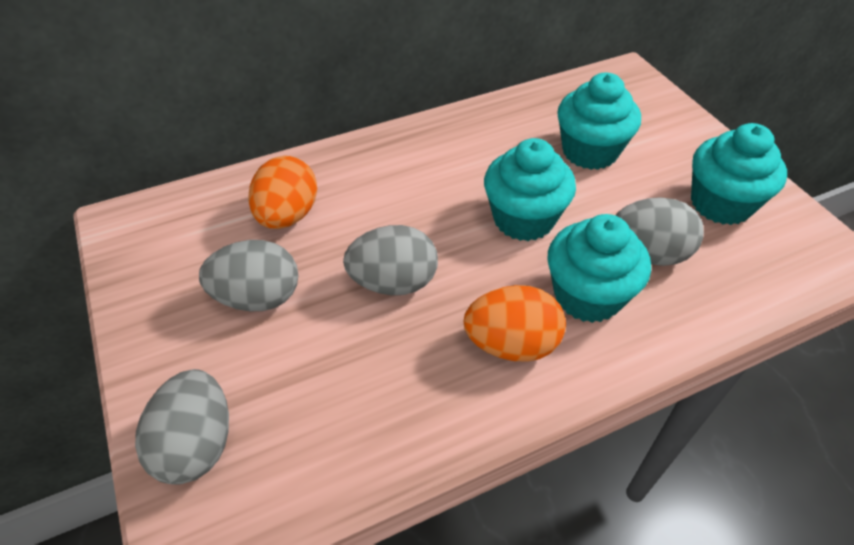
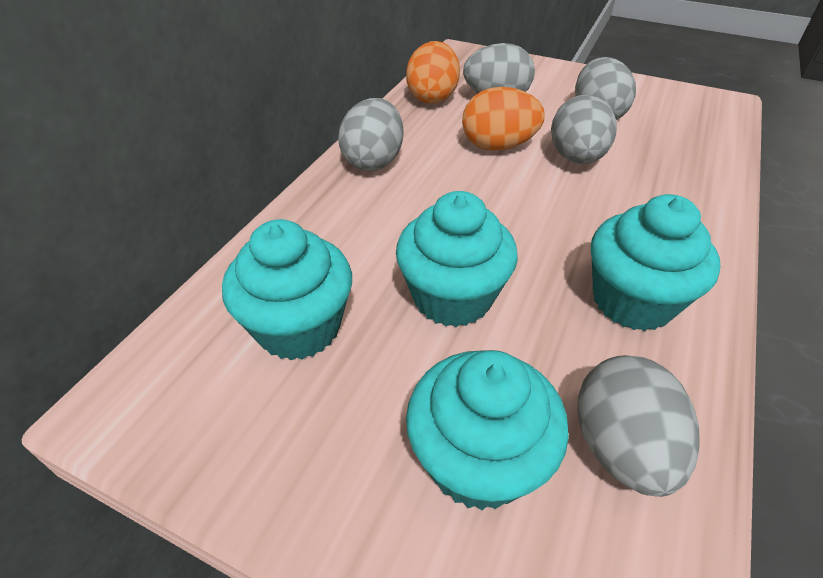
grey egg: [135,369,229,485] [199,240,298,311] [343,225,438,295] [615,197,704,266] = 4 -> [338,98,404,171] [463,43,535,93] [551,95,617,164] [575,57,636,120] [577,355,700,497] = 5

